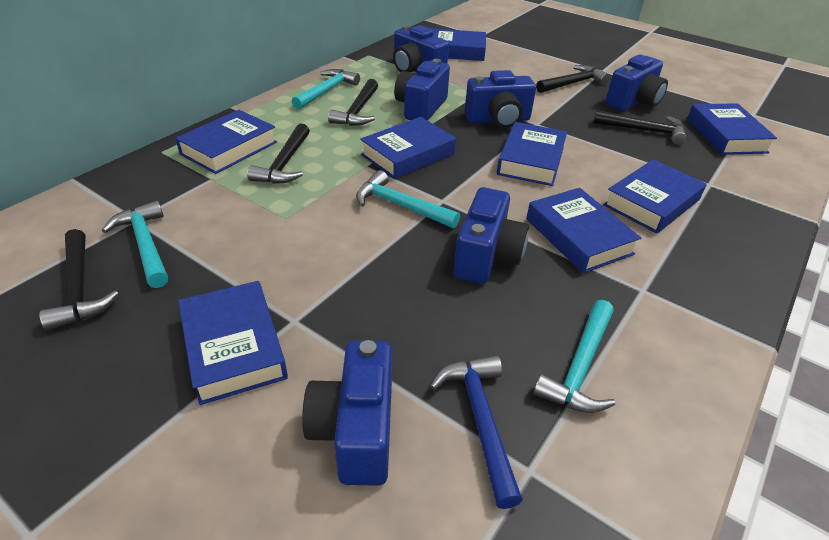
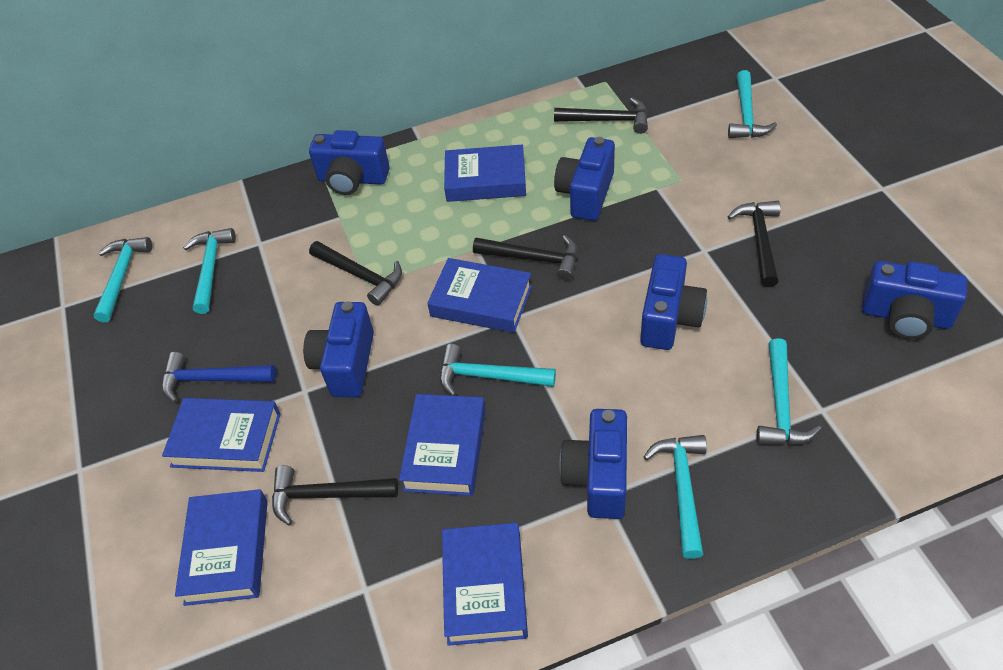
blue book: [175,110,277,174] [178,281,288,405] [360,117,456,179] [430,28,486,61] [497,122,567,186] [526,188,641,273] [603,159,707,233] [687,103,777,155] = 8 -> [162,398,281,472] [175,489,268,606] [399,394,486,496] [427,258,532,333] [442,523,528,646] [444,145,526,202] = 6
turquoise hammer: [102,201,168,288] [292,69,360,110] [356,170,460,228] [533,300,615,413] = 4 -> [94,237,152,322] [183,228,236,314] [440,344,556,396] [644,435,707,559] [728,70,777,138] [757,338,821,445] = 6

